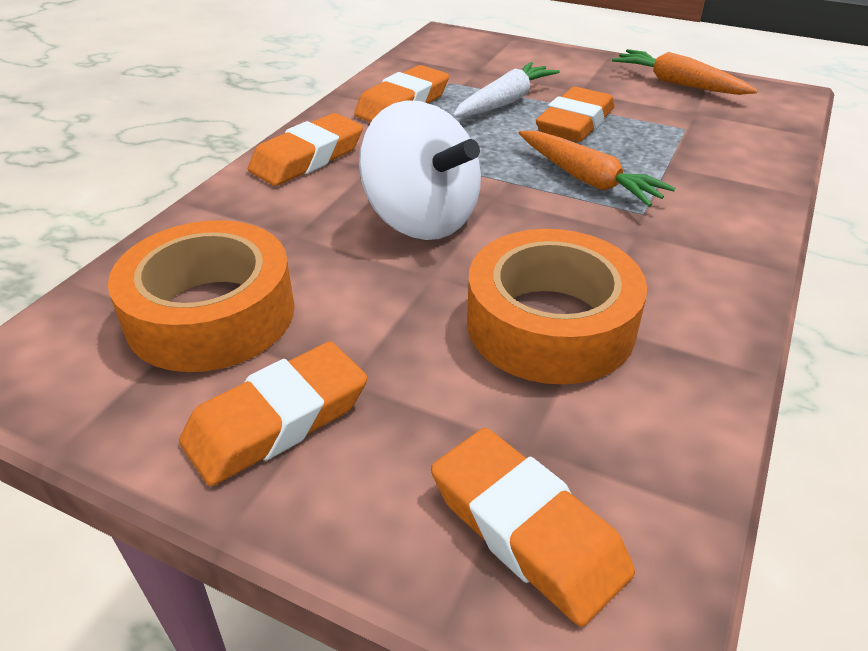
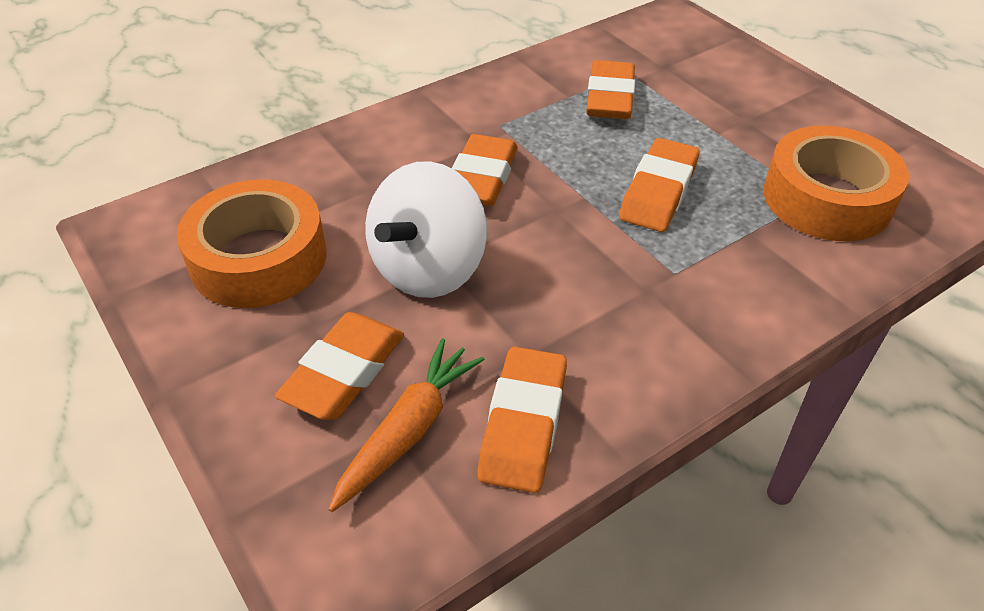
orange carrot: [519,131,676,207] [612,49,758,95] = 2 -> [328,338,485,512] = 1
white carrot: [453,62,560,117] = 1 -> none = 0

